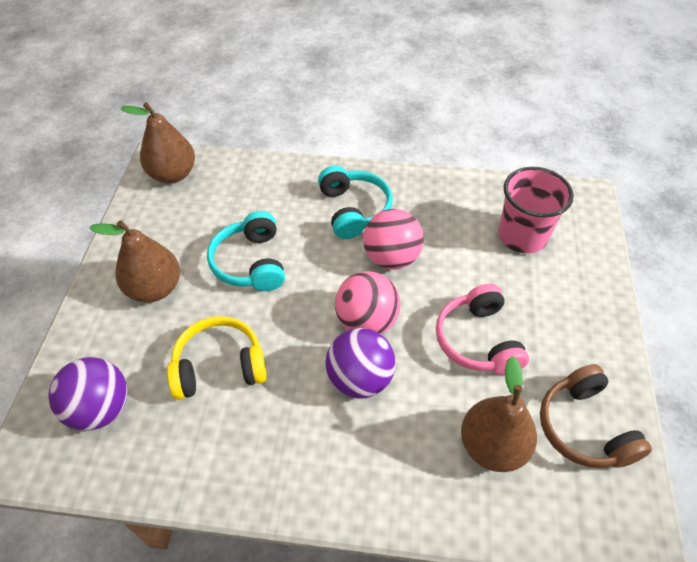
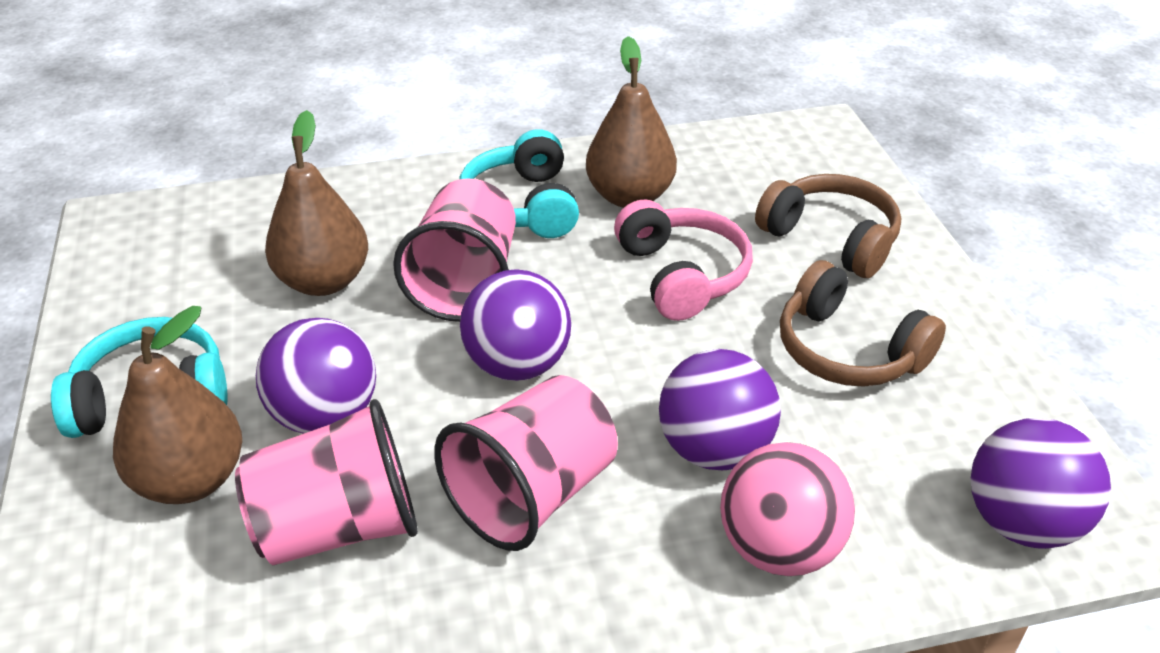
brown headphones: [540,364,652,468] = 1 -> [755,174,901,278] [780,260,946,387] = 2
pink ball: [335,271,400,334] [363,209,424,270] = 2 -> [720,442,855,576] = 1
pink cup: [498,167,574,253] = 1 -> [235,399,418,565] [393,178,516,322] [434,375,618,551] = 3
purple ball: [48,357,127,431] [325,328,396,398] = 2 -> [256,318,376,434] [460,269,571,381] [659,349,781,470] [970,418,1111,549] = 4
yellow headphones: [167,316,267,400] = 1 -> none = 0

